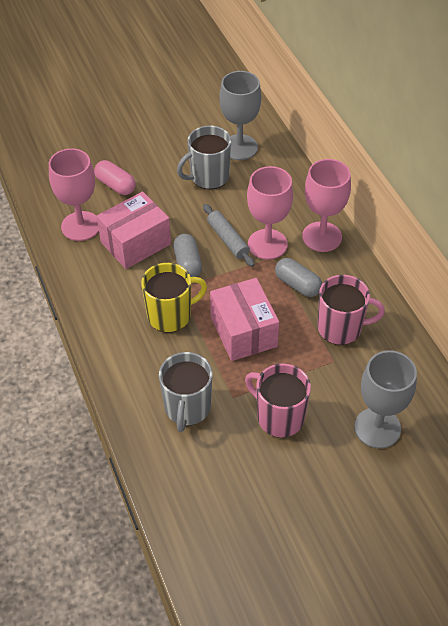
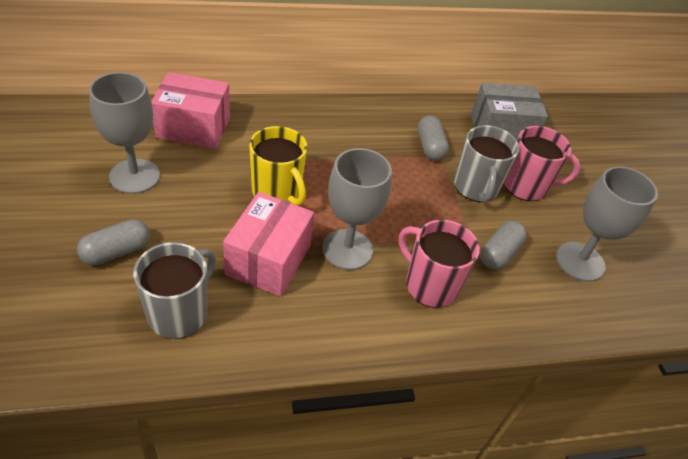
grey box: none = 0 -> [471,83,548,140] = 1
grey capsule: [173,234,202,277] [275,258,322,297] = 2 -> [77,219,150,265] [418,115,449,161] [481,221,527,270] = 3
grey goblet: [219,71,261,160] [354,350,417,449] = 2 -> [89,72,160,194] [322,148,392,270] [556,166,658,282] = 3
grey rolling pin: [203,204,255,267] = 1 -> none = 0
pink capsule: [94,160,135,195] = 1 -> none = 0
pink goblet: [49,148,99,241] [247,166,293,260] [302,159,351,252] = 3 -> none = 0

